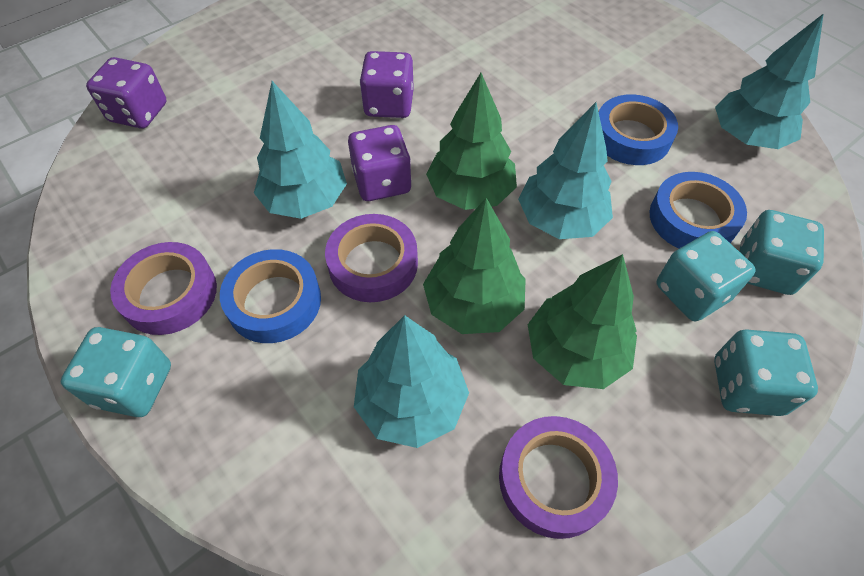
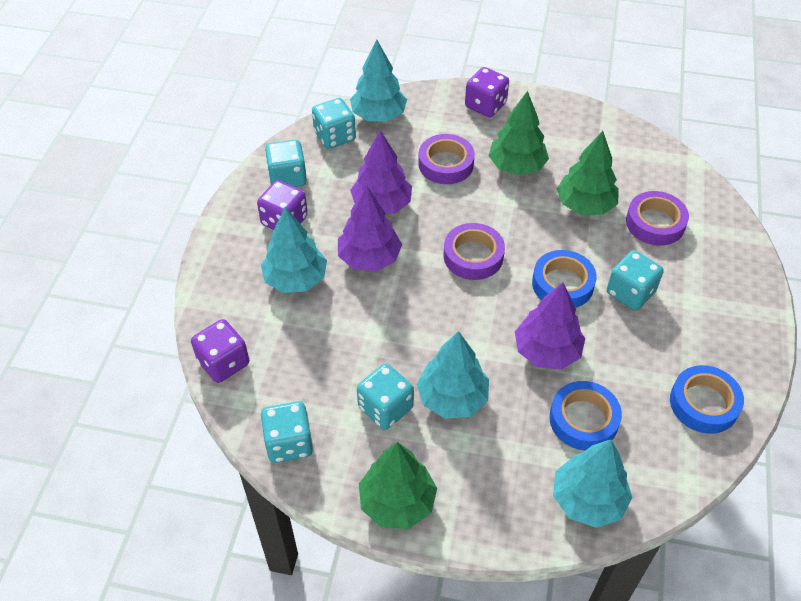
purple tree: none = 0 -> [338,185,402,271] [350,130,412,214] [515,282,585,369] = 3
turquoise dice: [61,327,171,417] [656,231,756,322] [714,329,818,416] [739,210,824,295] = 4 -> [261,401,313,463] [265,140,307,187] [312,98,356,149] [357,363,414,430] [607,250,664,311] = 5

